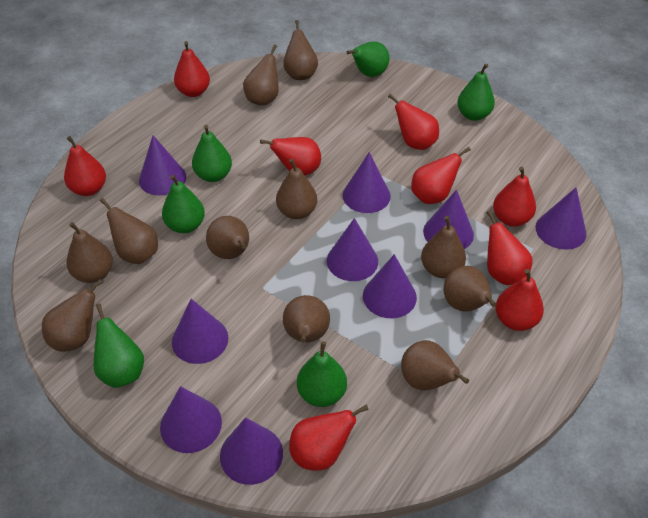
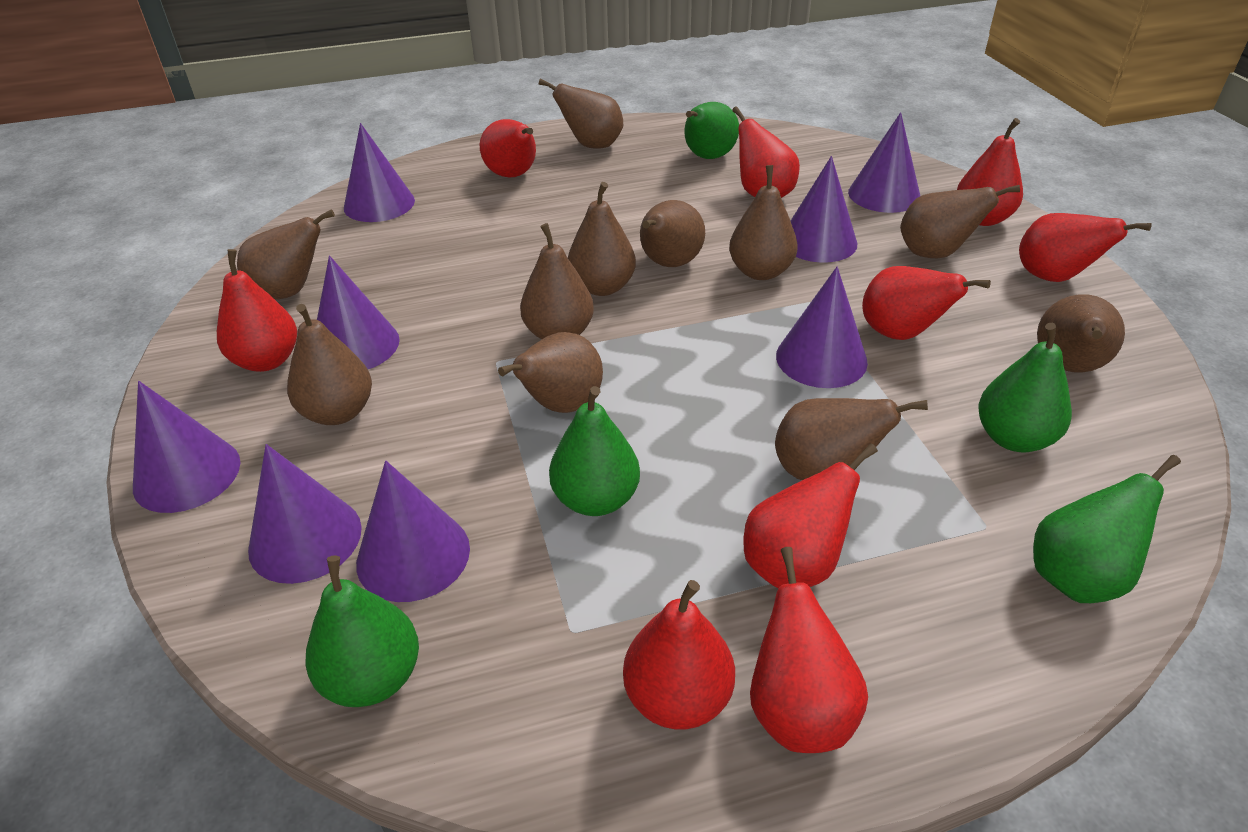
green pear: [94,303,144,388] [162,174,205,233] [192,125,232,182] [297,341,347,407] [347,41,389,77] [457,64,495,121] = 6 -> [305,556,419,707] [549,386,640,516] [685,102,739,159] [978,323,1072,452] [1033,455,1181,603] = 5
purple cone: [139,135,186,195] [160,386,222,453] [172,299,229,364] [220,417,283,485] [327,218,378,281] [343,152,391,213] [363,254,417,319] [423,190,474,249] [535,188,587,250] = 9 -> [133,381,240,513] [248,444,362,584] [317,256,400,369] [344,123,415,222] [356,460,470,602] [776,266,868,388] [791,156,857,263] [848,112,920,213] = 8

